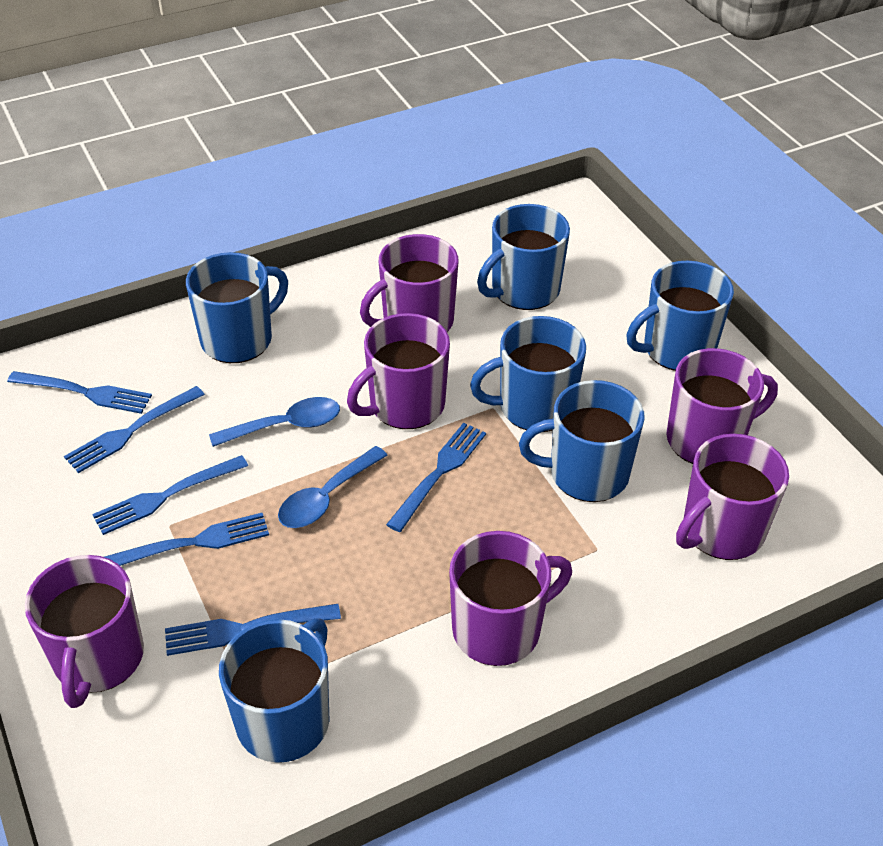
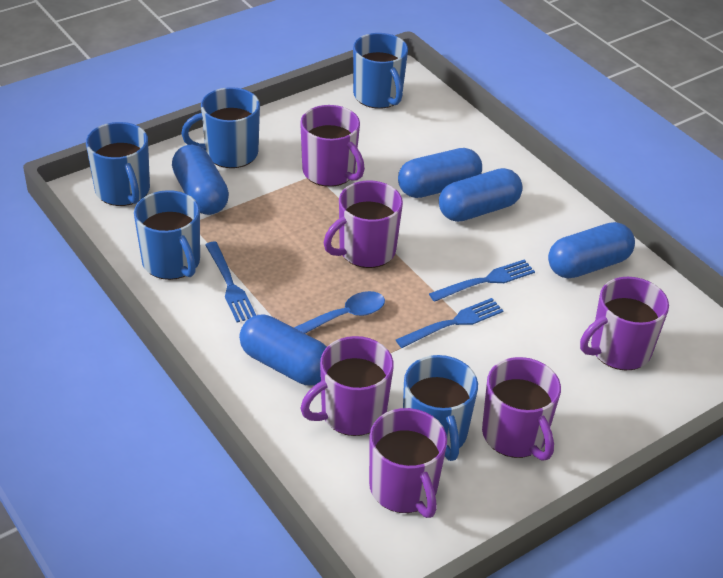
blue capsule: none = 0 -> [172,145,229,215] [239,314,327,386] [398,148,482,198] [439,168,523,222] [548,222,635,278] = 5
blue fork: [7,371,152,414] [64,386,205,473] [92,455,248,535] [104,513,269,566] [165,604,341,656] [386,423,486,532] = 6 -> [205,241,256,322] [396,298,504,348] [429,259,535,302] = 3
blue mug: [186,252,288,363] [219,618,330,763] [470,316,586,432] [477,204,570,310] [519,380,645,502] [626,261,734,371] = 6 -> [86,122,150,206] [134,190,200,280] [181,87,260,168] [353,33,408,109] [403,355,478,461] = 5
blue spoon: [209,397,340,447] [278,446,388,528] = 2 -> [294,291,385,333] = 1

